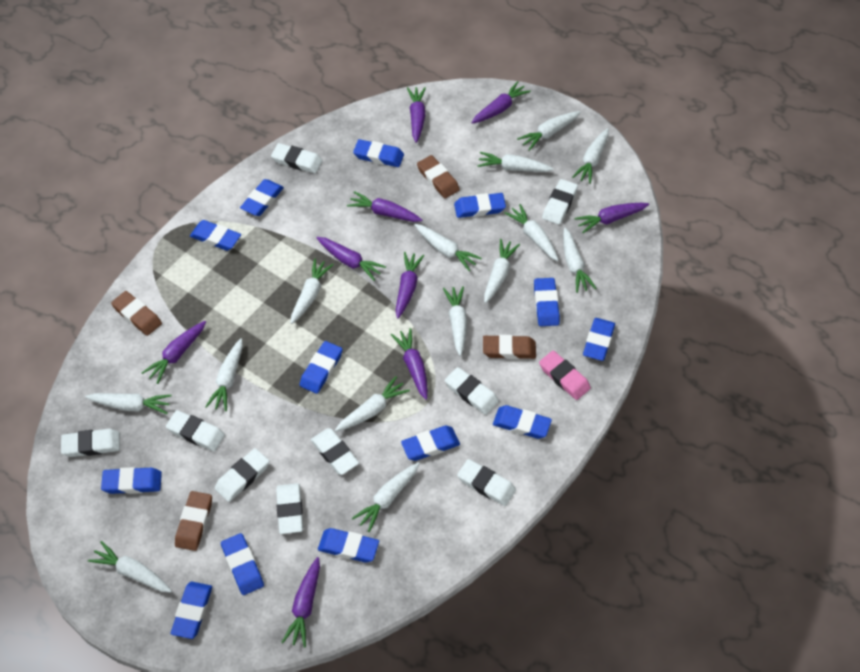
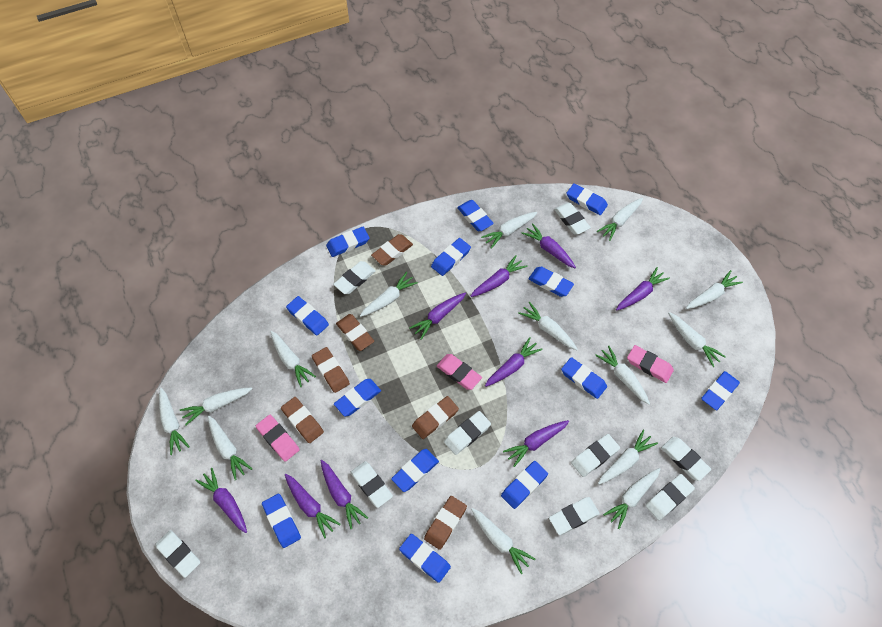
brown eraser: [111,291,162,336] [175,491,212,551] [417,155,460,198] [483,335,536,359] = 4 -> [281,397,324,443] [312,347,350,393] [336,314,374,351] [371,234,413,266] [412,396,459,439] [424,496,467,550] = 6
pink eraser: [539,351,591,400] = 1 -> [256,415,300,462] [437,354,482,390] [627,345,674,383] = 3

